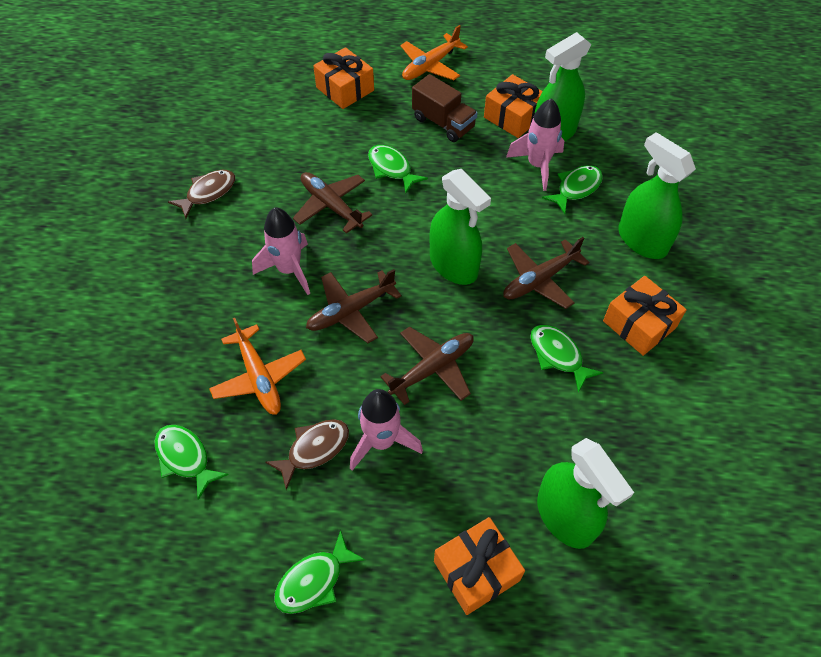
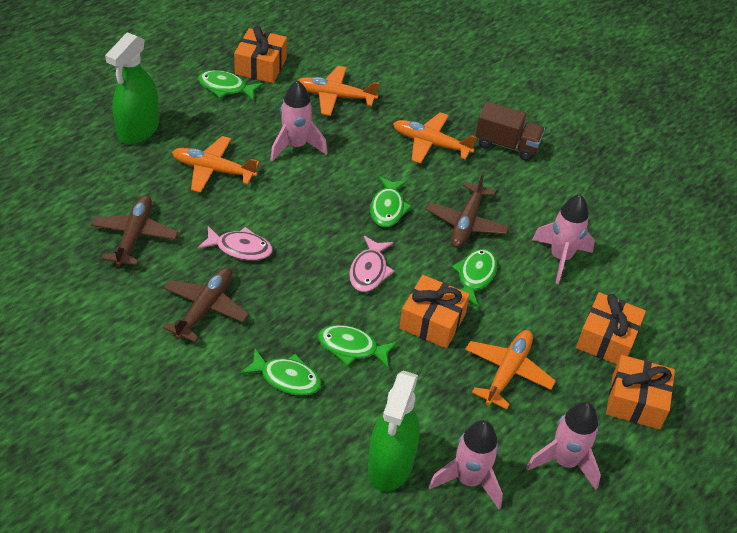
brown fish: [168,170,235,218] [265,419,349,490] = 2 -> none = 0
brown plane: [293,172,373,233] [306,269,402,343] [380,327,474,405] [503,237,589,309] = 4 -> [90,195,178,267] [163,267,249,342] [426,172,509,248] = 3
green spray bottle: [430,169,491,285] [534,32,591,142] [537,438,634,549] [618,132,696,259] = 4 -> [105,32,160,144] [368,371,420,492] = 2
orange plane: [209,318,306,415] [401,25,468,80] = 2 -> [172,136,260,193] [298,66,379,116] [393,112,477,164] [465,330,556,409] = 4
pink fish: none = 0 -> [197,226,273,261] [349,236,395,292] = 2
pink rocket: [252,207,310,295] [350,389,423,471] [506,98,564,191] = 3 -> [270,80,327,162] [429,420,503,509] [526,402,601,490] [532,194,595,284] = 4

